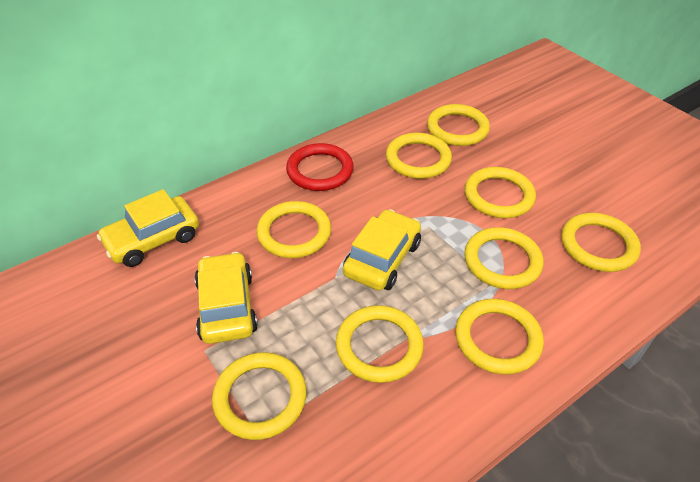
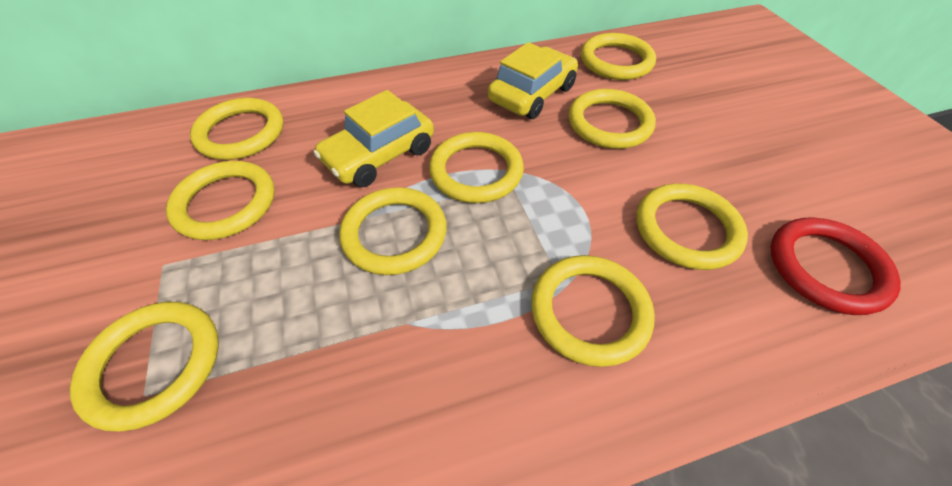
yellow car: [97,189,199,267] [195,252,258,344] [343,209,421,291] = 3 -> [314,90,434,187] [488,42,578,119] = 2

